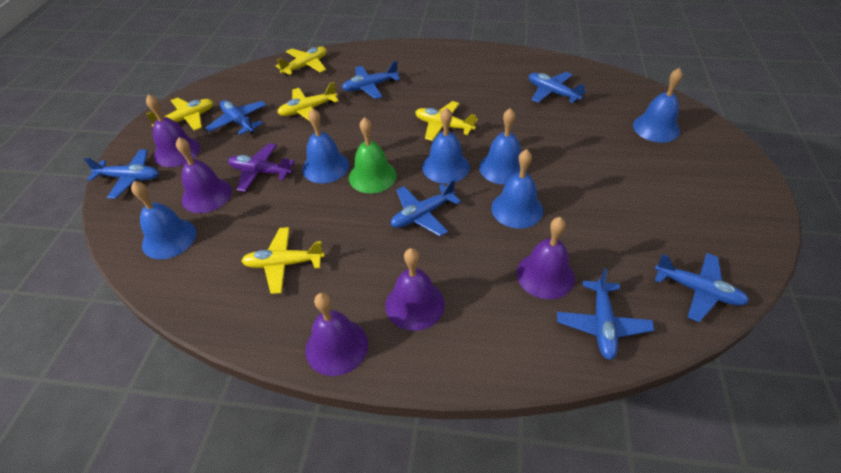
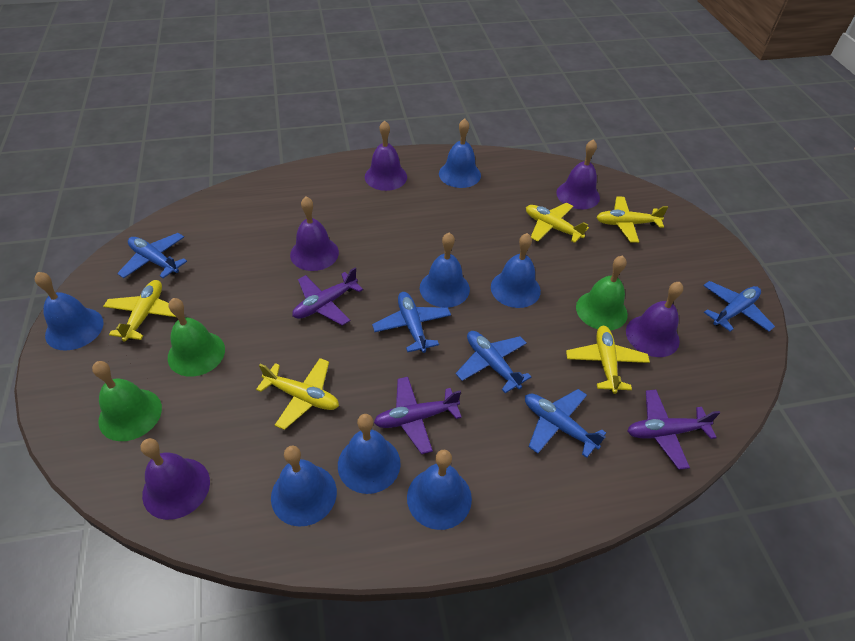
blue bell: [131,181,196,259] [302,108,349,183] [422,107,470,184] [479,108,527,185] [491,149,543,229] [633,68,683,143] = 6 -> [35,272,104,351] [271,446,337,527] [338,414,401,494] [407,450,472,530] [420,233,470,308] [439,118,481,188] [491,233,541,308] = 7
blue plane: [84,149,159,199] [205,100,266,135] [342,61,400,99] [391,179,461,236] [529,72,586,103] [557,268,654,360] [655,253,749,322] = 7 -> [117,233,187,278] [372,292,451,353] [456,331,531,393] [525,389,606,458] [703,281,775,332] = 5
green bell: [349,117,397,193] = 1 -> [92,361,162,441] [168,298,225,377] [576,256,628,330] = 3
purple plane: [228,143,295,192] = 1 -> [292,268,363,326] [374,377,462,454] [628,390,720,470] = 3

